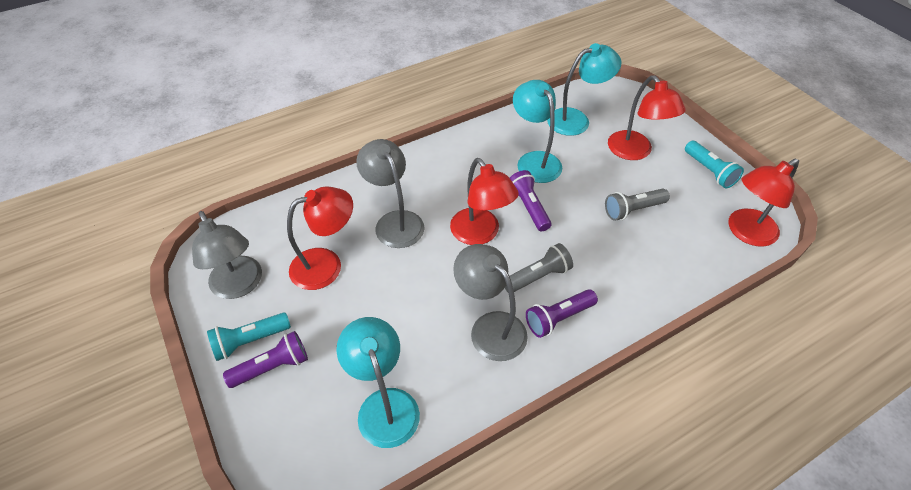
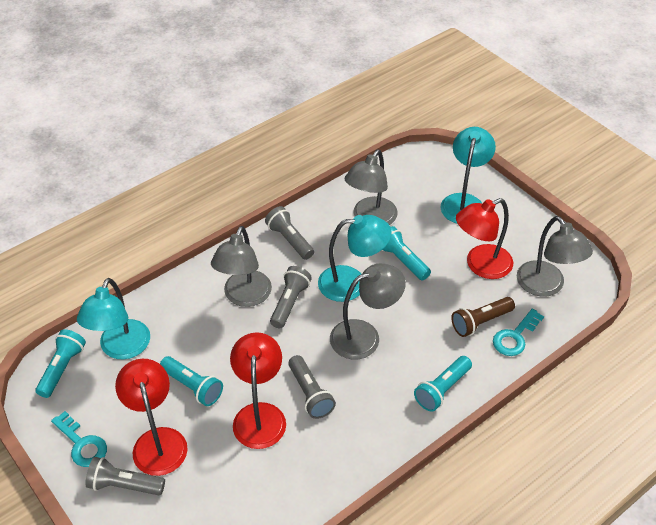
brown flashlight: none = 0 -> [451,297,515,337] = 1
grey flashlight: [505,243,573,292] [605,189,670,221] = 2 -> [85,457,165,495] [265,206,314,260] [270,266,312,328] [288,355,336,419] = 4
grey lamp: [192,211,262,299] [356,139,425,248] [453,244,528,361] = 3 -> [211,226,272,307] [330,263,406,359] [345,149,398,225] [517,216,593,297] = 4
purple flashlight: [223,331,308,388] [510,170,552,231] [526,289,598,338] = 3 -> none = 0
red lamp: [287,187,353,290] [450,158,519,245] [608,75,686,160] [728,159,799,247] = 4 -> [115,359,188,476] [230,332,286,449] [456,198,513,279] = 3
turquoise flashlight: [207,312,291,361] [685,141,744,188] = 2 -> [36,329,86,398] [160,356,223,406] [382,226,431,281] [414,356,472,412] = 4
turquoise key: none = 0 -> [51,411,107,467] [493,309,544,356] = 2

